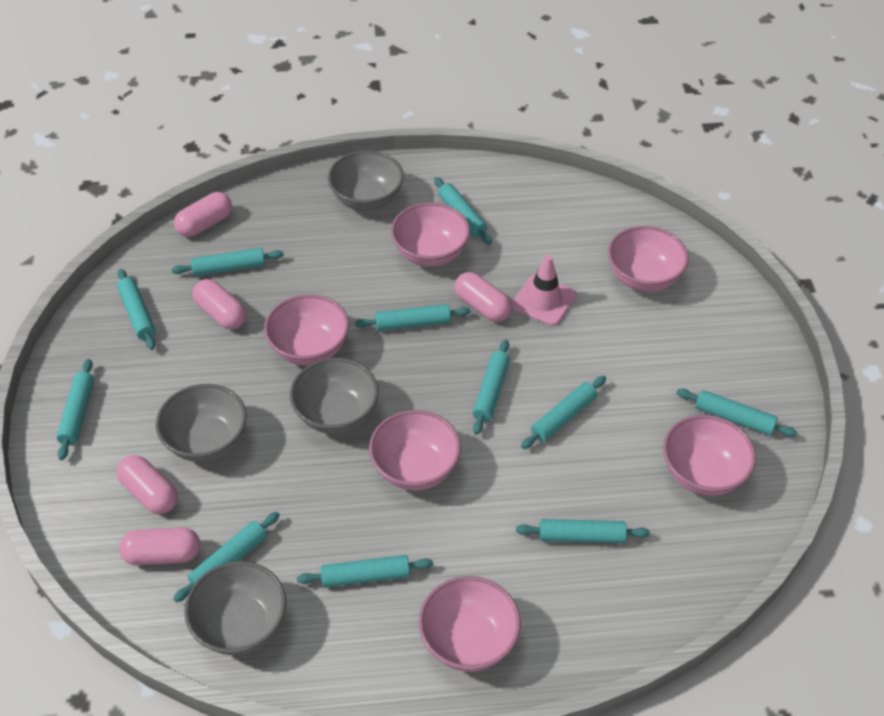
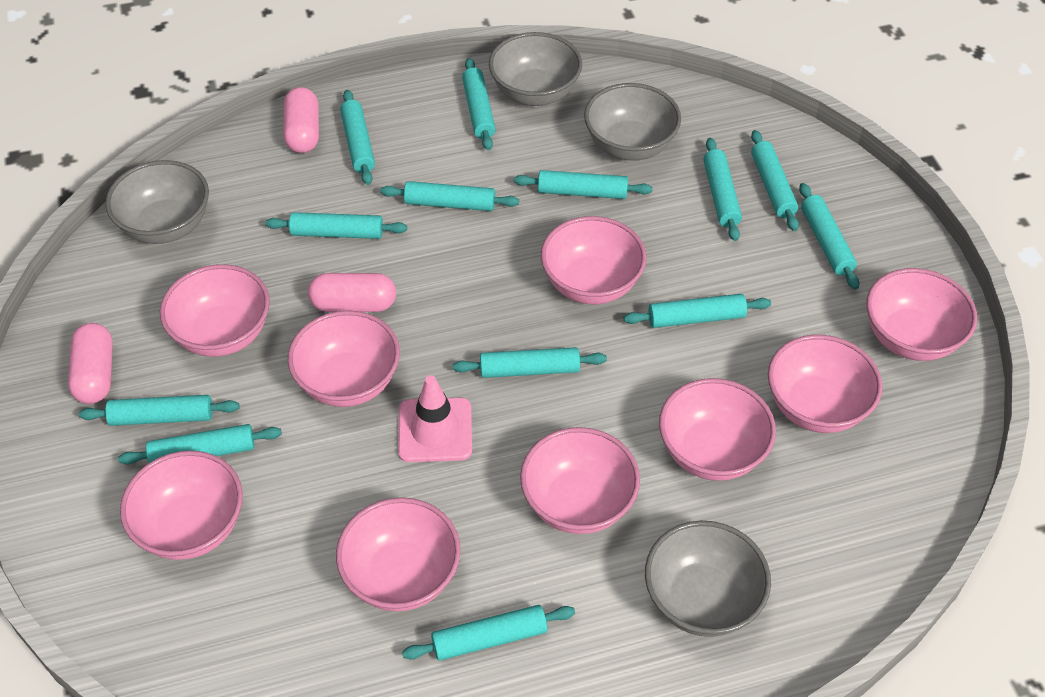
pink bowl: [264,294,349,366] [369,410,461,491] [391,202,470,267] [419,576,521,672] [608,226,689,292] [663,415,756,496] = 6 -> [120,451,243,560] [160,264,270,357] [288,310,400,407] [336,497,461,611] [520,427,640,534] [541,216,646,304] [659,378,776,481] [768,335,882,433] [866,268,977,361] = 9
pink capsule: [116,455,178,514] [119,527,200,565] [174,192,232,237] [192,279,247,330] [455,272,512,322] = 5 -> [68,323,113,404] [283,87,319,153] [308,273,396,312] = 3
turquoise rolling pin: [57,359,94,460] [117,269,156,350] [172,248,284,276] [173,512,280,602] [297,555,433,588] [355,304,470,331] [434,177,492,245] [472,340,510,435] [516,519,650,543] [521,376,606,449] [677,389,798,437] = 11 -> [79,395,240,426] [118,424,282,464] [265,212,407,239] [340,90,375,185] [380,181,519,211] [402,605,575,661] [453,347,607,378] [462,58,496,150] [514,170,653,199] [624,294,771,328] [703,138,742,241] [751,130,799,231] [799,183,859,290] = 13

